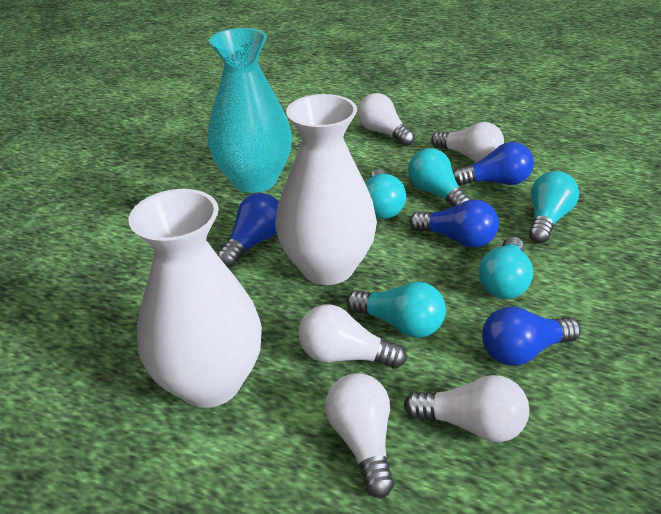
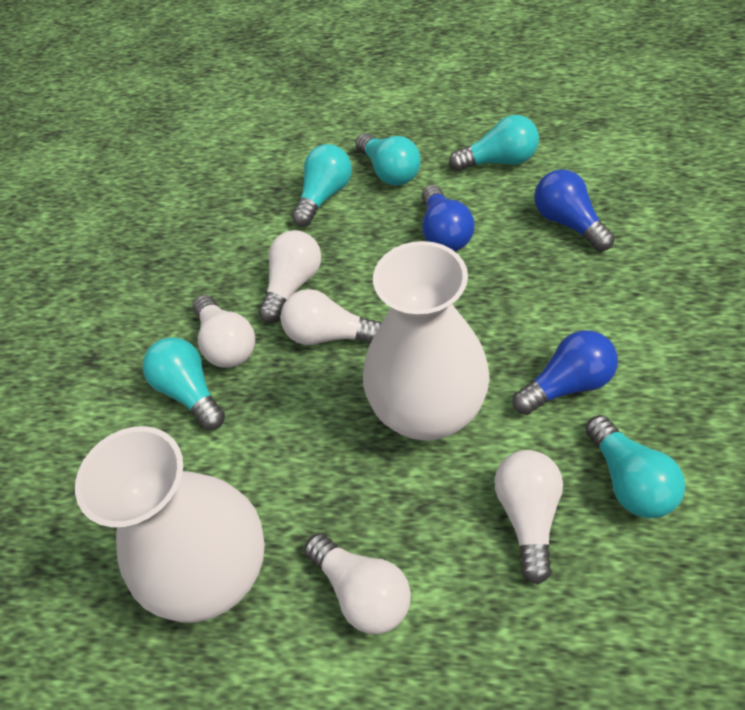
blue light bulb: [217,193,279,267] [409,200,499,248] [453,142,534,186] [482,306,581,366] = 4 -> [422,185,474,251] [512,330,618,415] [534,169,615,251] = 3
turquoise vase: [207,28,292,193] = 1 -> none = 0

